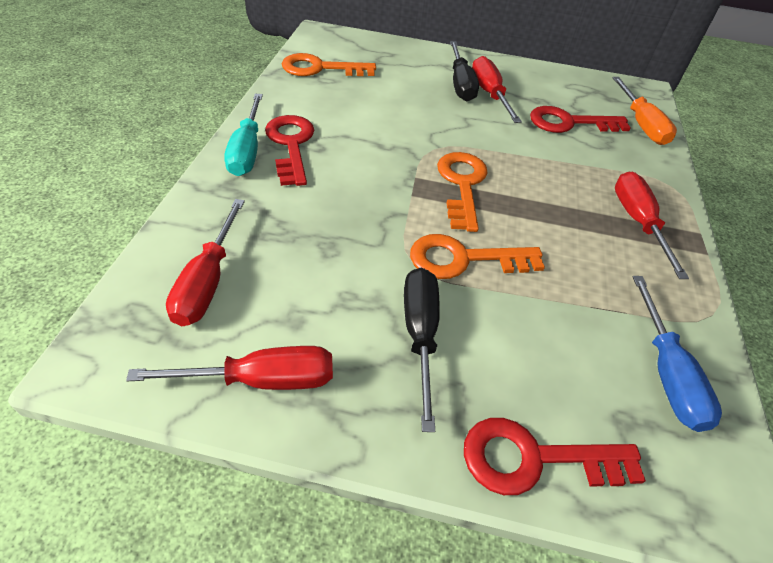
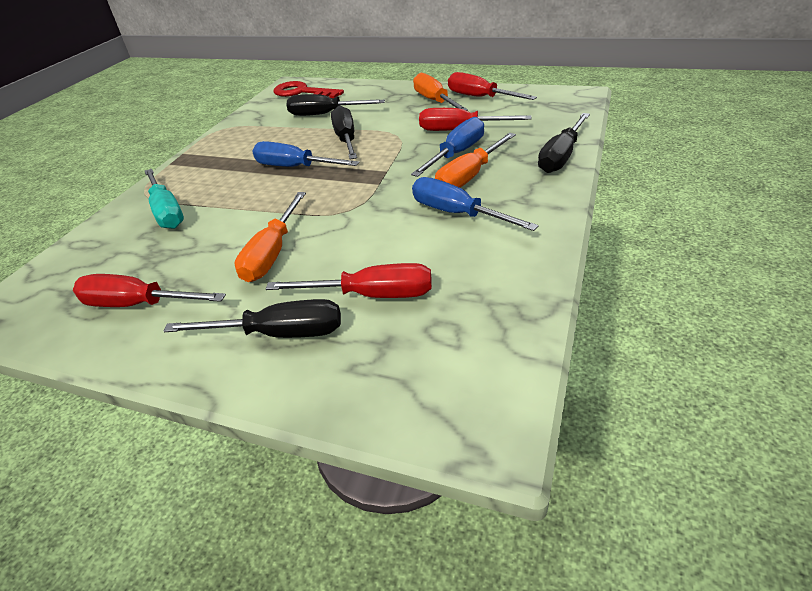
black screwdriver: [404,268,440,432] [450,41,479,102] = 2 -> [163,299,341,338] [286,94,385,116] [331,106,357,159] [538,113,590,173] = 4
blue screwdriver: [632,276,722,432] = 1 -> [252,141,359,167] [411,117,484,177] [412,177,539,231] = 3
orange key: [282,53,376,76] [410,234,545,279] [437,152,488,232] = 3 -> none = 0
orange screwdriver: [612,77,677,145] = 1 -> [234,192,306,282] [413,72,468,111] [435,133,516,188] = 3
red key: [265,115,314,186] [464,418,646,495] [530,106,631,133] = 3 -> [273,81,344,98] = 1

